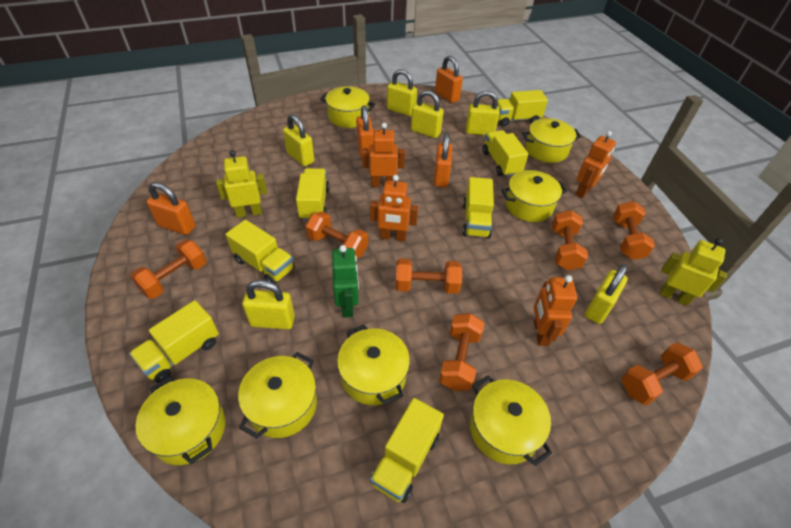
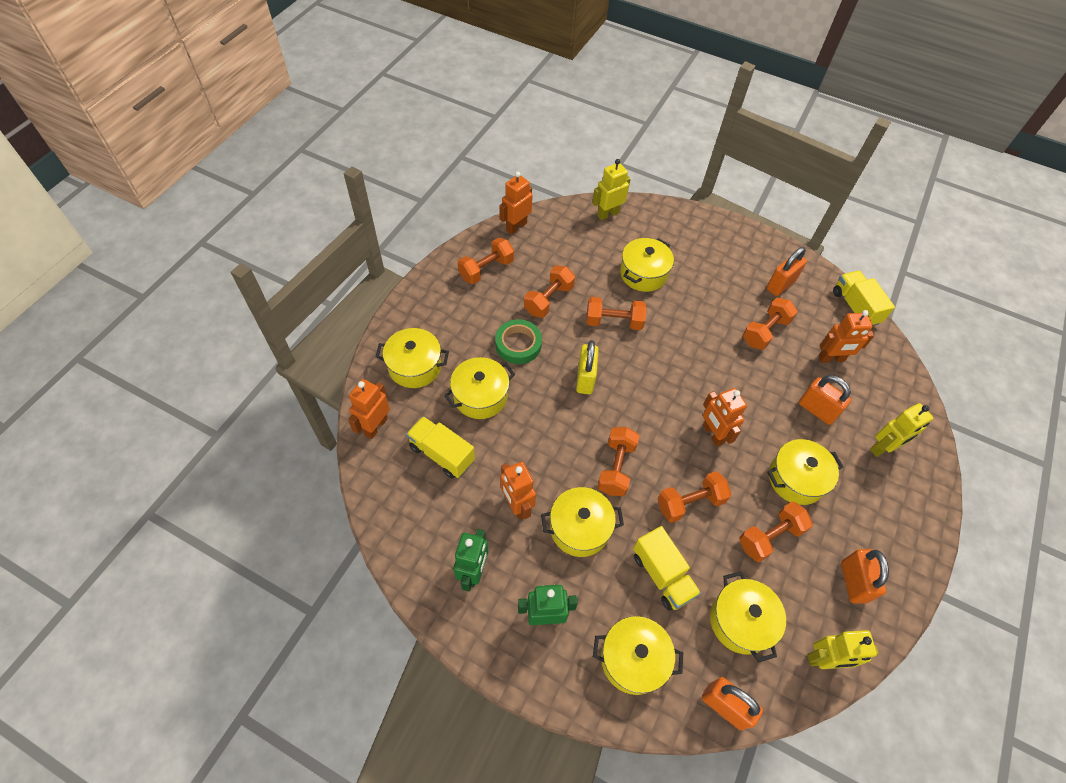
green robot: [332,245,359,318] = 1 -> [454,529,488,592] [518,585,578,625] = 2
green tape: none = 0 -> [495,319,542,364] = 1
orange robot: [362,123,405,187] [370,175,418,241] [534,275,577,346] [575,131,616,198] = 4 -> [348,379,390,439] [499,172,533,235] [501,462,536,519] [703,388,747,447] [818,310,874,363] = 5
yellow padlock: [242,280,295,329] [283,114,314,167] [387,69,417,116] [411,90,444,138] [466,91,500,135] [585,264,628,324] = 6 -> [576,340,599,394] = 1
yellow robot: [216,150,267,218] [659,238,727,306] = 2 -> [592,159,631,220] [807,630,879,669] [870,403,933,457] = 3
yellow truck: [129,300,219,383] [225,220,294,284] [296,168,330,221] [370,398,444,503] [462,177,494,239] [483,130,528,177] [497,90,548,127] = 7 -> [406,416,475,478] [633,526,701,610] [833,271,895,326] = 3

